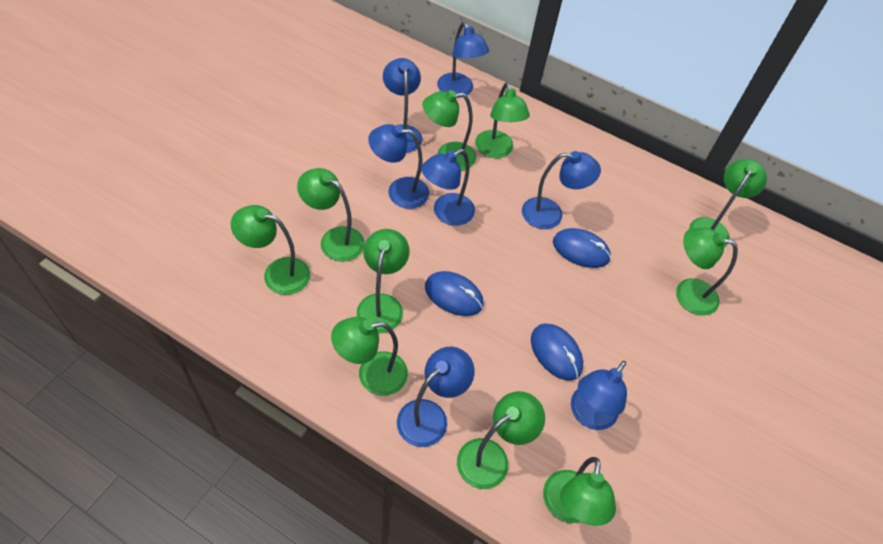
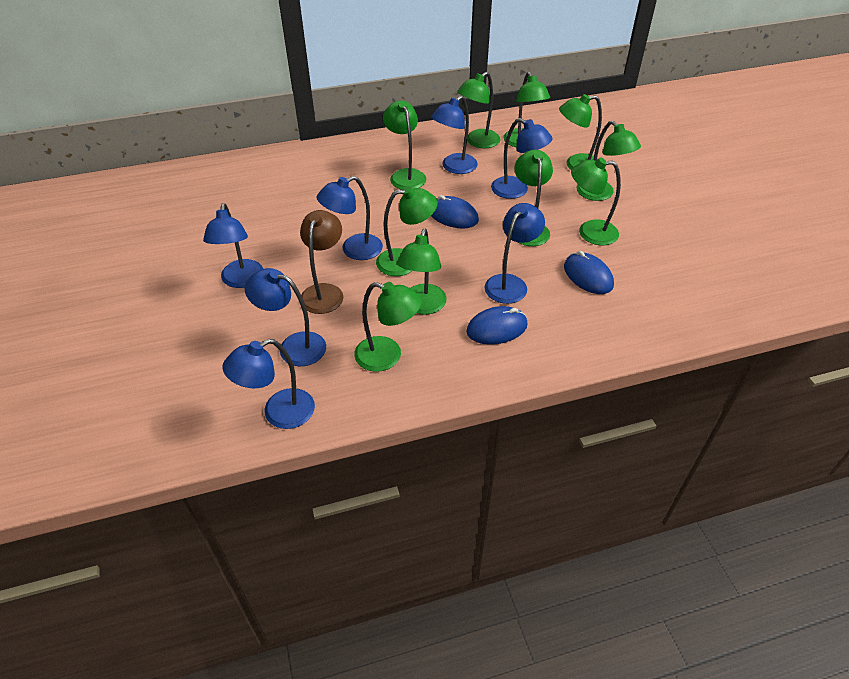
brown lamp: none = 0 -> [300,210,343,314] = 1

